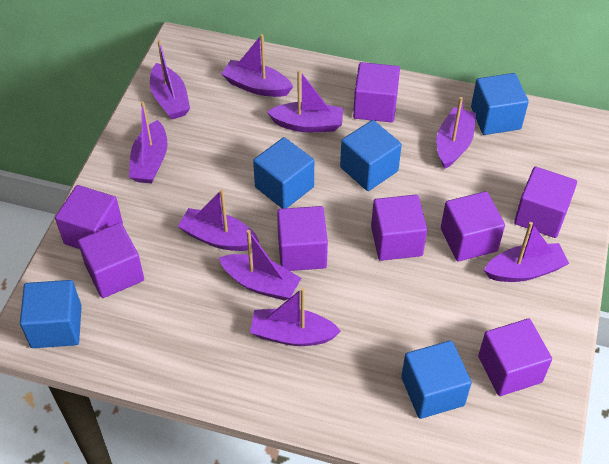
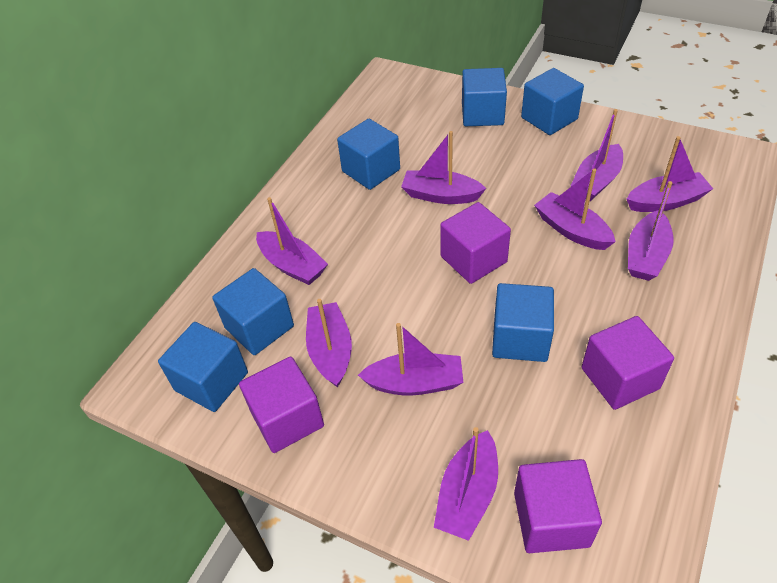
blue cube: [20,280,82,348] [253,137,314,209] [340,120,402,191] [401,341,472,419] [471,73,529,135] = 5 -> [158,322,248,412] [212,268,294,355] [337,119,400,190] [462,68,507,126] [492,283,554,362] [521,68,584,135] = 6
purple cube: [55,185,123,249] [78,223,144,298] [277,206,328,271] [353,62,400,123] [371,194,427,261] [441,191,505,262] [478,319,552,396] [514,167,577,238] = 8 -> [239,357,324,453] [440,202,511,284] [514,459,602,553] [582,316,674,410] = 4

